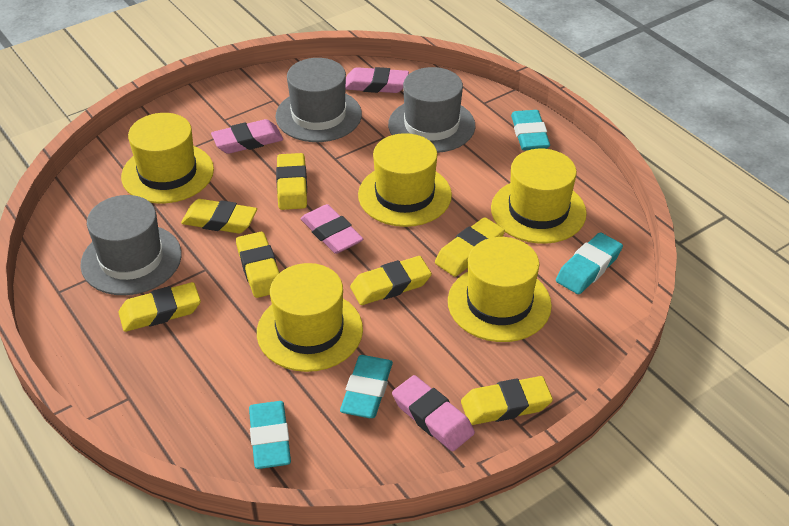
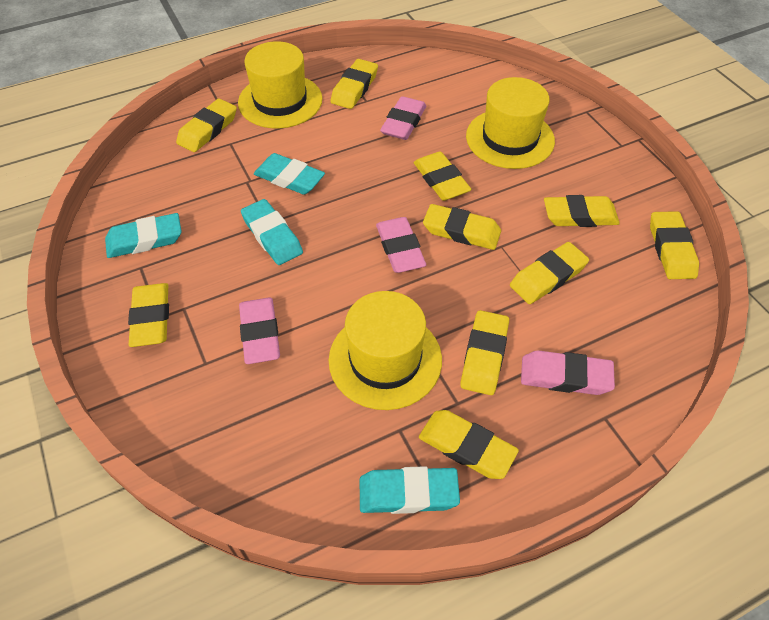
grey hat: [80,195,182,295] [275,58,362,142] [388,67,475,153] = 3 -> none = 0
yellow eraser: [118,282,201,332] [181,199,257,234] [236,232,280,298] [276,153,307,210] [350,256,432,305] [435,217,505,277] [461,376,553,425] = 7 -> [128,283,169,347] [176,99,237,152] [330,59,378,109] [414,152,472,201] [419,410,519,479] [423,204,501,250] [460,310,509,395] [510,242,589,304] [544,195,620,227] [650,211,699,279] = 10
yellow hat: [121,113,214,203] [257,263,363,372] [358,133,452,227] [448,237,552,342] [491,149,587,244] = 5 -> [238,41,322,128] [329,291,442,410] [466,77,555,169] = 3

